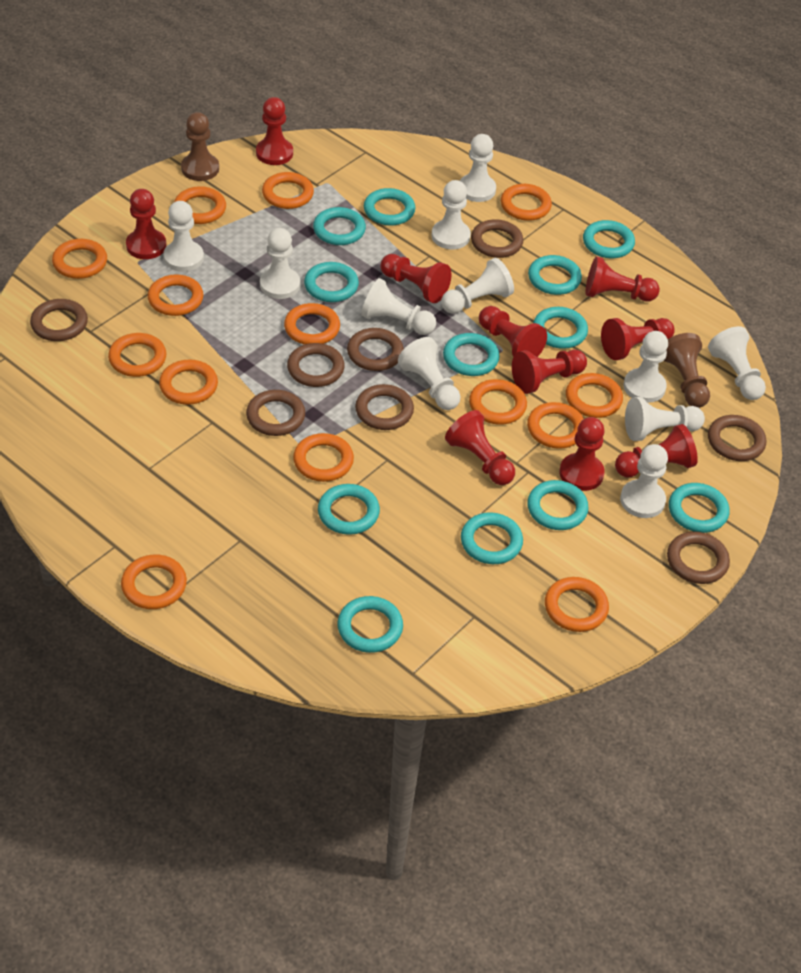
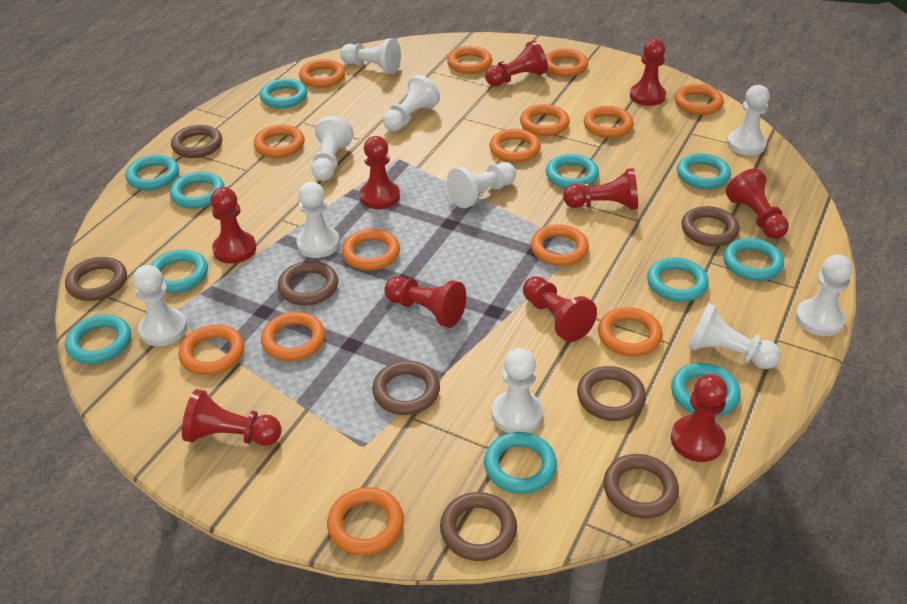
brown pawn: [181,112,219,181] [664,333,710,408] = 2 -> none = 0
turquoise ring: [304,262,359,302] [313,207,366,245] [318,484,380,535] [337,596,403,653] [364,188,415,226] [443,333,500,376] [461,512,523,564] [527,480,589,530] [528,255,582,295] [533,307,588,349] [583,220,635,258] [669,483,730,533] = 12 -> [65,315,131,364] [125,155,179,190] [151,249,208,293] [170,171,225,208] [260,78,307,108] [484,432,557,494] [546,154,599,189] [647,257,709,302] [671,363,741,417] [677,153,731,189] [723,238,784,281] = 11
white pawn: [163,201,204,272] [260,228,300,299] [361,278,436,335] [398,337,460,410] [432,180,471,249] [441,258,514,314] [460,134,496,202] [620,444,668,518] [623,331,668,403] [625,397,705,441] [708,326,766,400] = 11 -> [133,265,187,346] [296,182,340,258] [311,116,353,181] [340,38,401,74] [383,75,440,132] [447,162,516,209] [492,348,543,433] [688,303,781,369] [727,85,770,155] [795,255,853,336] = 10

